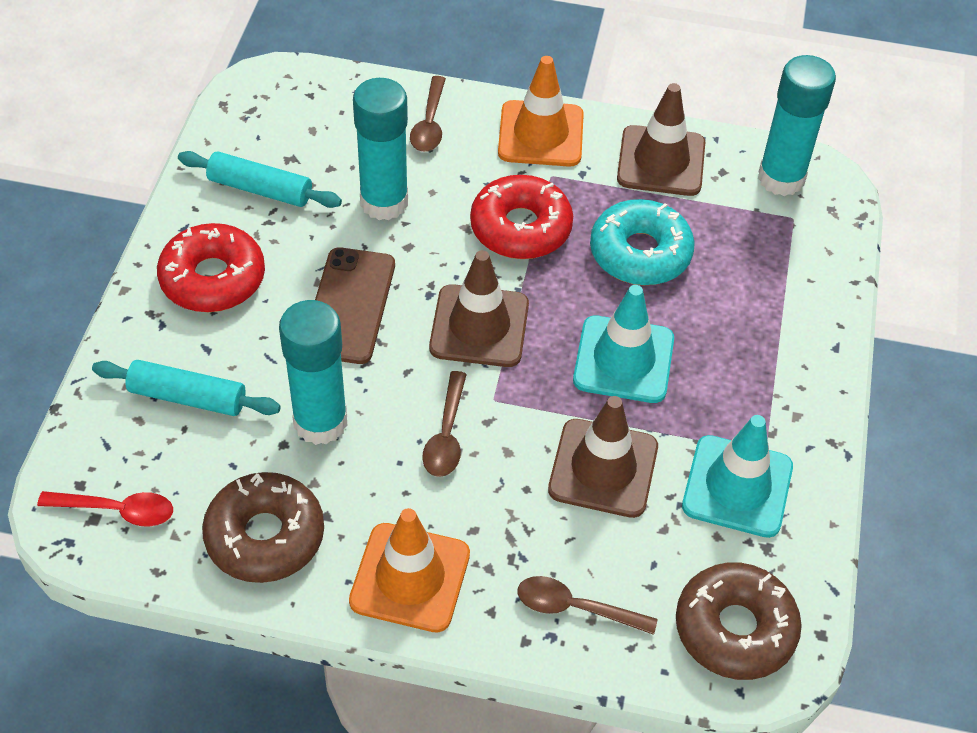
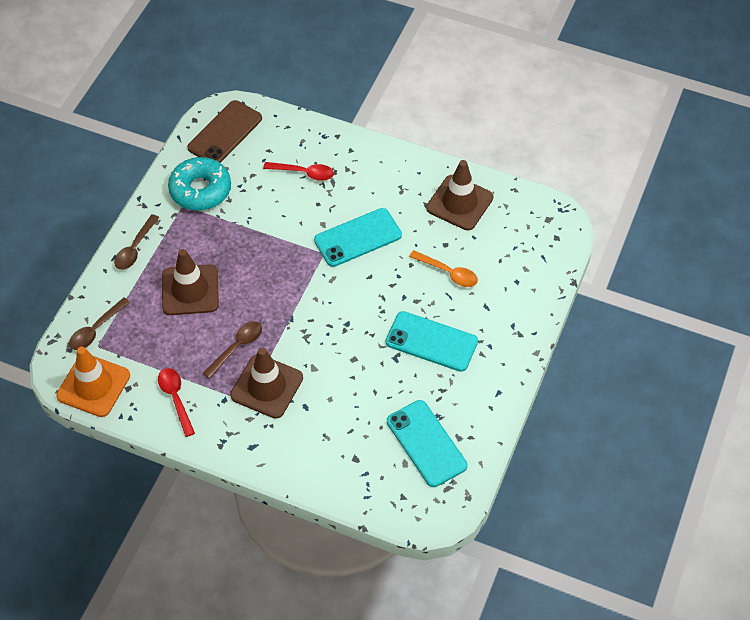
brown donut: [202,472,324,583] [676,562,802,680] = 2 -> none = 0
orange spoon: none = 0 -> [409,250,478,287] = 1
orange traffic cone: [349,508,470,632] [498,56,584,167] = 2 -> [56,347,130,417] = 1
red donut: [157,223,265,312] [470,175,573,259] = 2 -> none = 0
red spoon: [37,491,173,527] = 1 -> [158,368,195,437] [263,162,334,181] = 2
turquoise glue stick: [279,300,348,445] [353,78,408,220] [758,55,836,196] = 3 -> none = 0
turquoise phone: none = 0 -> [314,208,402,267] [386,311,478,372] [387,400,467,487] = 3
turquoise rolling pin: [92,360,281,416] [178,151,342,208] = 2 -> none = 0
turquoise traffic cone: [573,285,674,403] [682,415,793,538] = 2 -> none = 0

